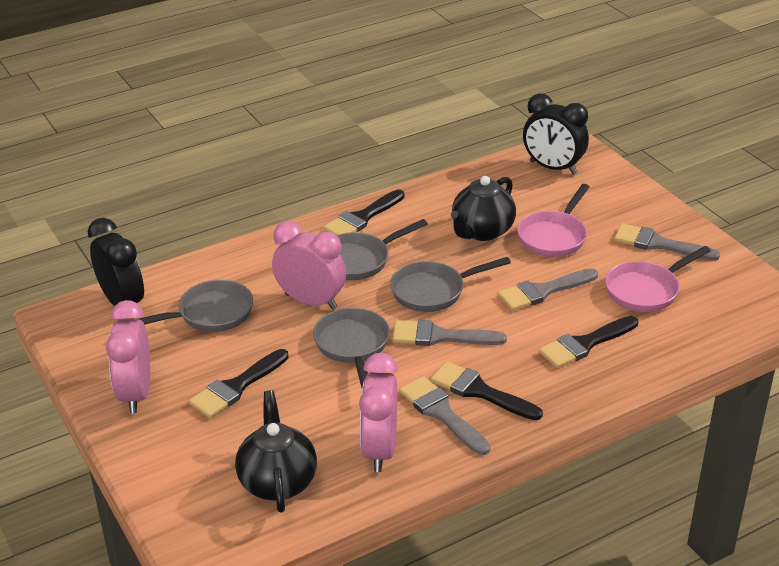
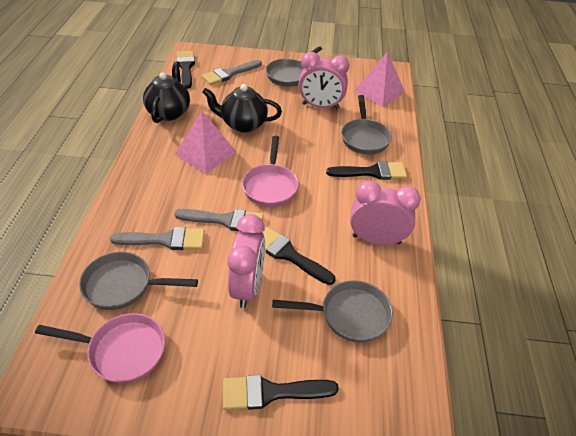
black clock: [88,218,144,306] [523,93,589,175] = 2 -> none = 0
grey brush: [392,320,507,346] [399,376,490,455] [497,268,598,311] [614,224,720,261] = 4 -> [110,227,205,250] [174,209,264,231] [202,60,262,85] = 3
pink pyramid: none = 0 -> [175,111,237,174] [354,52,405,107] = 2

